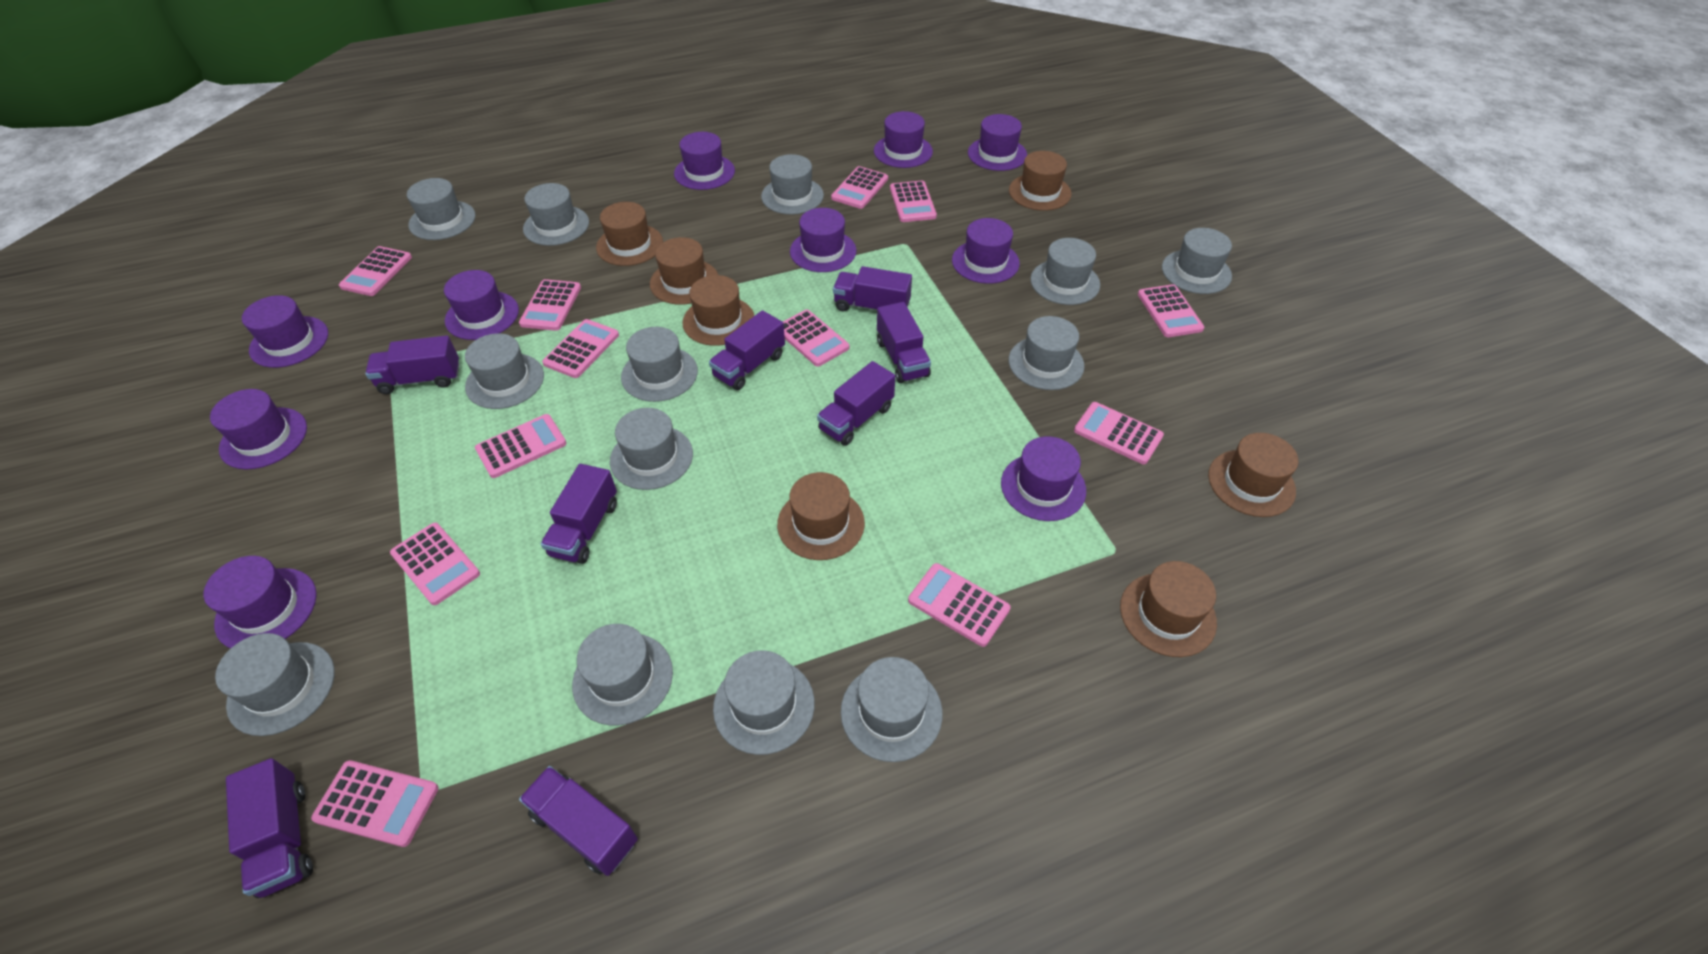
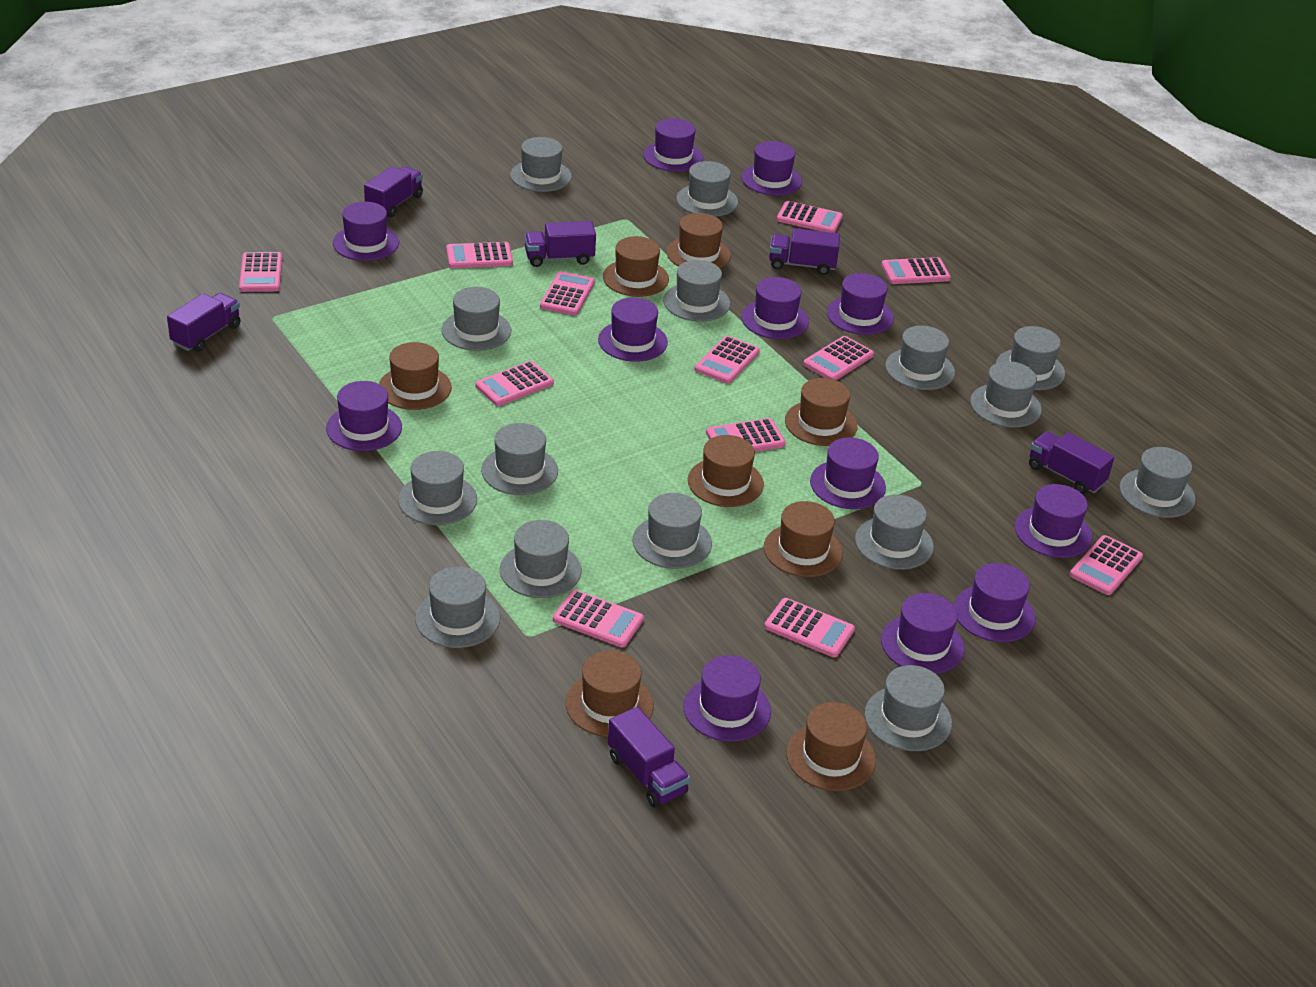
brown hat: [596,202,663,266] [650,237,718,305] [682,275,754,346] [777,472,865,560] [1009,151,1072,211] [1120,561,1217,657] [1208,433,1298,517] = 7 -> [379,342,452,410] [566,651,654,737] [603,236,669,297] [666,213,731,268] [688,435,764,507] [764,501,843,577] [785,378,858,446] [786,702,876,791] = 8
grey hat: [215,633,335,736] [407,178,476,240] [465,333,544,409] [523,183,589,246] [572,624,673,725] [610,408,693,490] [621,327,698,402] [713,650,815,755] [761,154,824,215] [841,657,943,762] [1009,316,1084,390] [1030,238,1100,305] [1162,228,1232,294] = 13 -> [398,451,477,525] [415,566,500,648] [441,287,511,351] [481,423,558,495] [500,520,581,598] [510,137,572,192] [633,493,712,569] [663,260,730,321] [676,161,738,217] [855,494,934,570] [865,665,952,751] [885,326,955,390] [970,361,1042,428] [996,326,1065,390] [1120,447,1196,518] = 15
purple hat: [204,556,317,648] [210,389,307,469] [242,295,328,368] [444,270,519,340] [674,132,735,190] [790,208,856,272] [874,111,933,168] [952,218,1020,284] [968,114,1027,171] [1001,436,1086,521] = 10 -> [326,381,402,451] [333,202,399,261] [598,298,668,362] [643,118,703,172] [683,655,771,742] [741,141,802,195] [741,277,809,339] [810,437,886,509] [827,273,894,335] [881,593,965,674] [954,563,1035,642] [1015,484,1092,558] = 12
purple truck: [226,758,313,898] [365,335,460,394] [519,766,638,876] [541,464,617,564] [709,310,785,390] [817,361,895,446] [833,266,912,311] [877,302,931,383] = 8 -> [167,293,240,352] [364,166,423,217] [524,221,596,267] [608,707,690,808] [769,228,840,275] [1029,431,1115,494] = 6

